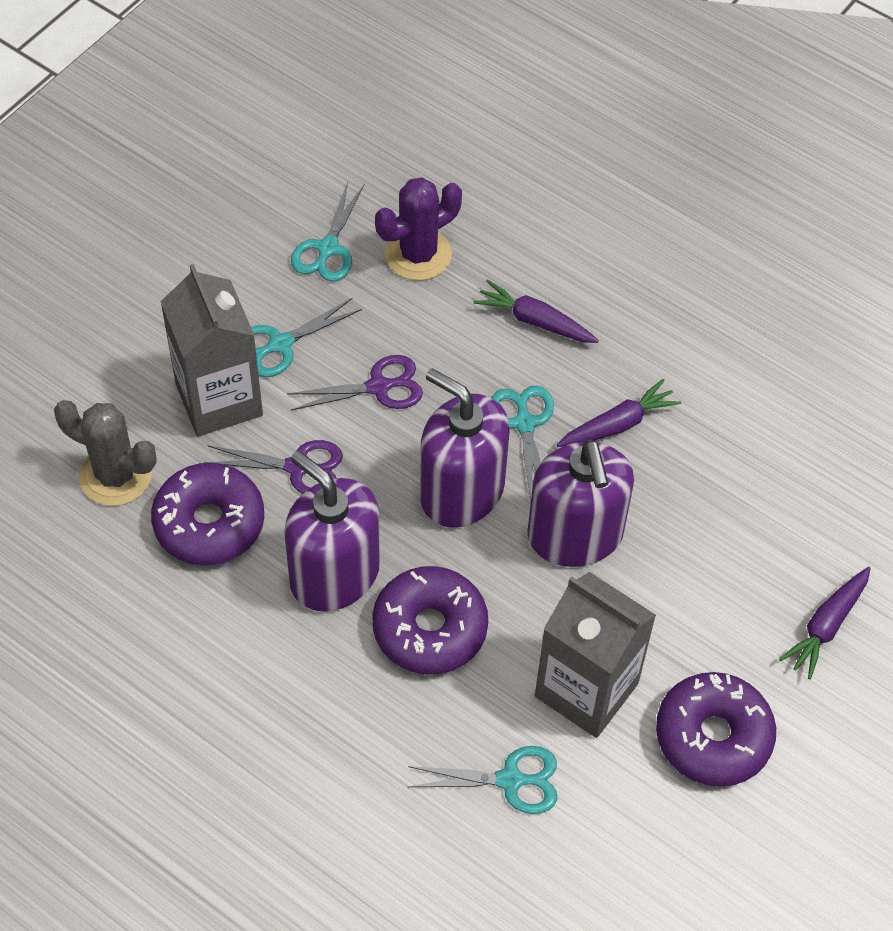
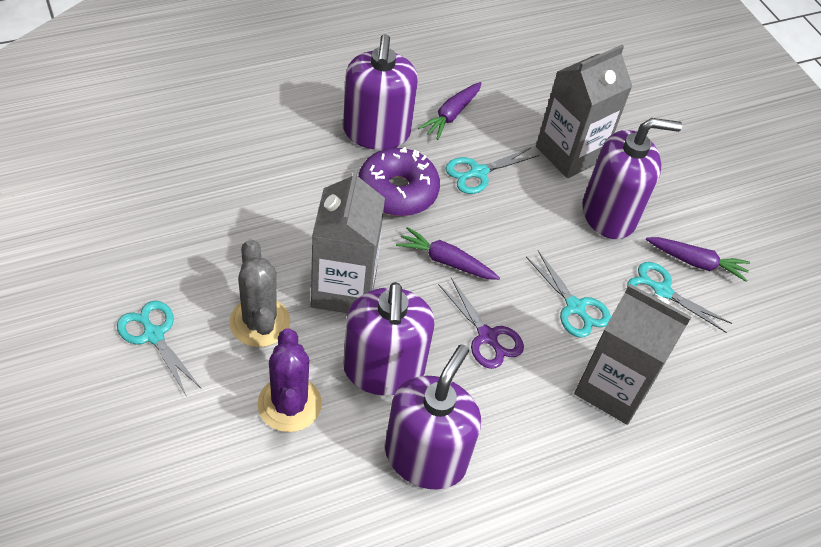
grey carton: [160,264,263,437] [535,572,656,738] = 2 -> [311,168,385,313] [536,45,633,178] [574,284,691,425] = 3
purple donut: [151,463,264,566] [372,566,488,675] [656,672,776,787] = 3 -> [358,147,440,216] = 1
purple scissors: [204,440,343,494] [287,355,423,411] = 2 -> [438,278,524,369] = 1
purple soap dispenser: [284,451,380,612] [420,368,509,528] [527,439,634,567] = 3 -> [343,34,418,150] [343,282,435,395] [385,344,481,489] [583,118,682,239] = 4

